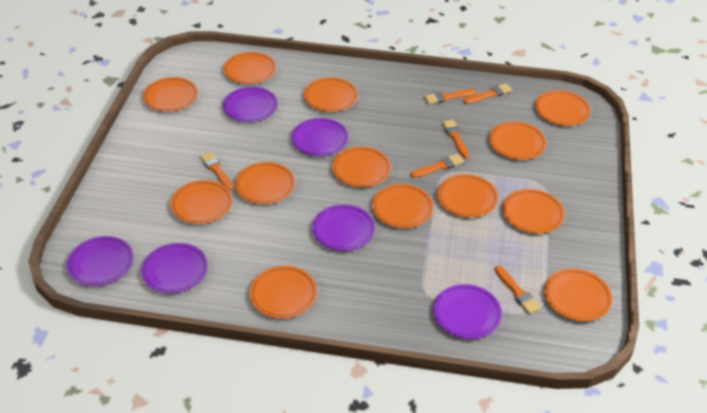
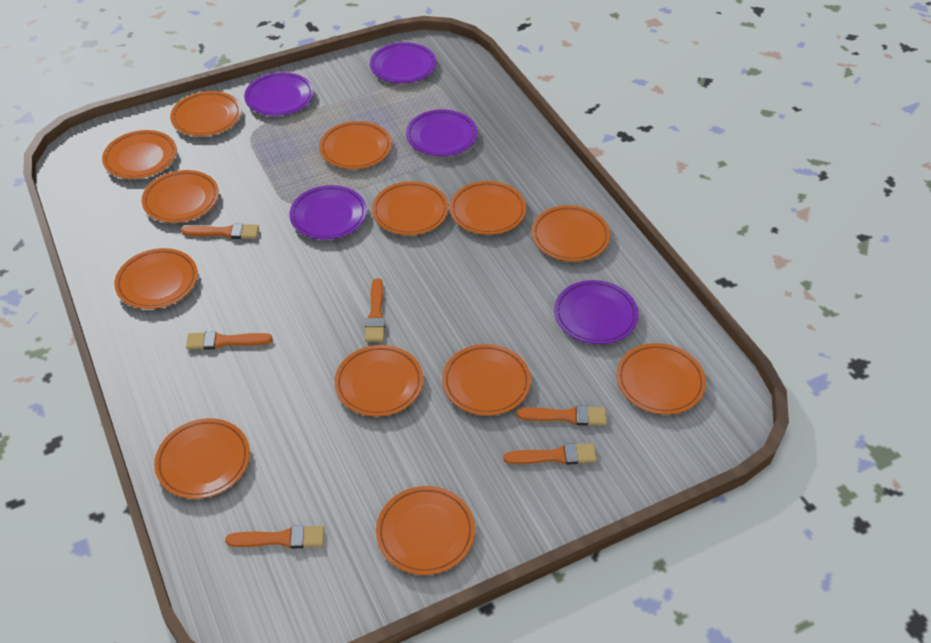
purple plate: [67,236,134,286] [141,243,208,293] [223,87,278,122] [292,118,349,156] [312,204,375,251] [433,284,502,339] = 6 -> [244,72,314,116] [290,185,367,240] [370,42,436,83] [406,109,477,156] [554,280,638,344] = 5

